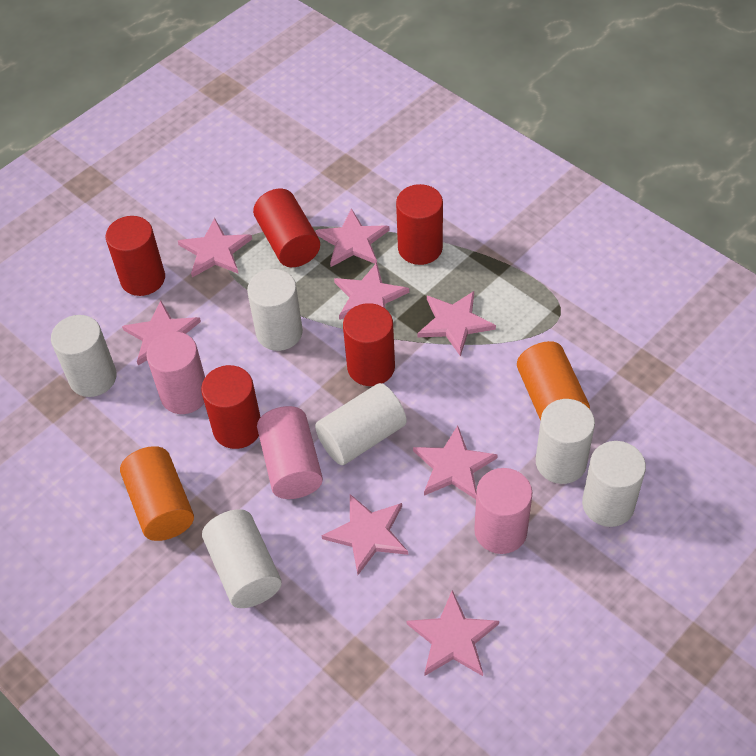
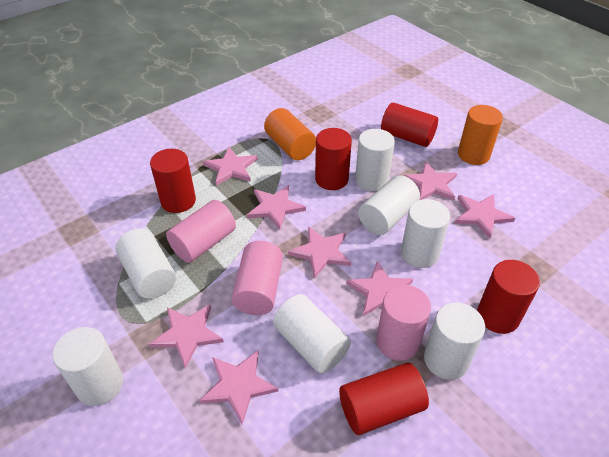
white cylinder: [51,315,117,397] [202,509,282,608] [247,269,303,351] [315,383,407,465] [536,399,595,484] [582,441,646,527] = 6 -> [52,327,123,406] [115,228,176,299] [273,294,351,373] [355,129,395,191] [358,175,420,235] [401,199,450,268] [424,302,485,380] = 7

